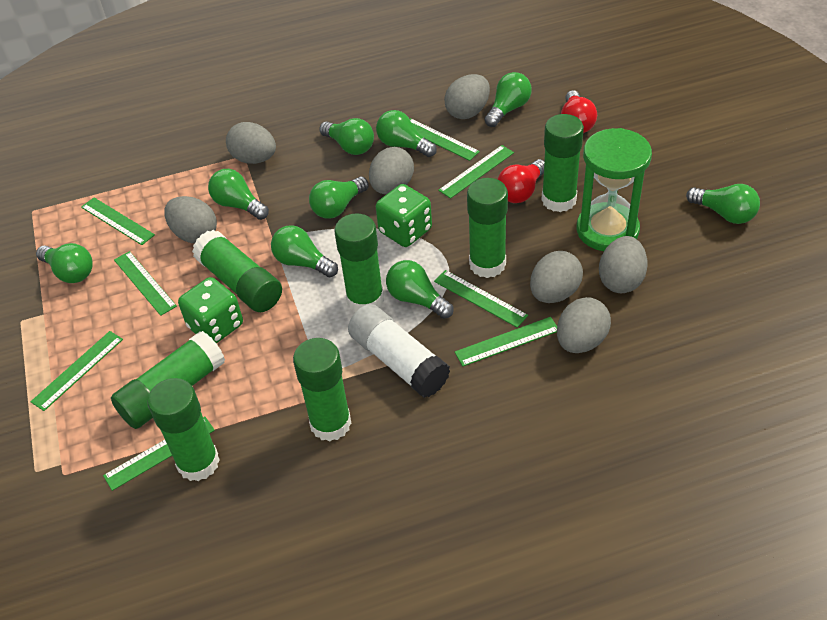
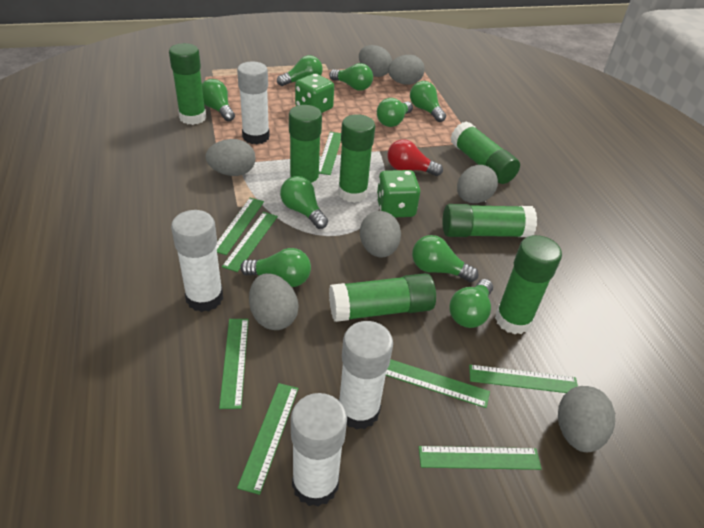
green hourglass: [577,128,652,251] = 1 -> none = 0
red light bulb: [497,159,544,203] [561,90,597,133] = 2 -> [387,139,443,176] = 1
white glue stick: [348,304,450,398] = 1 -> [171,210,223,312] [237,62,270,144] [291,393,347,507] [339,321,393,430] = 4

